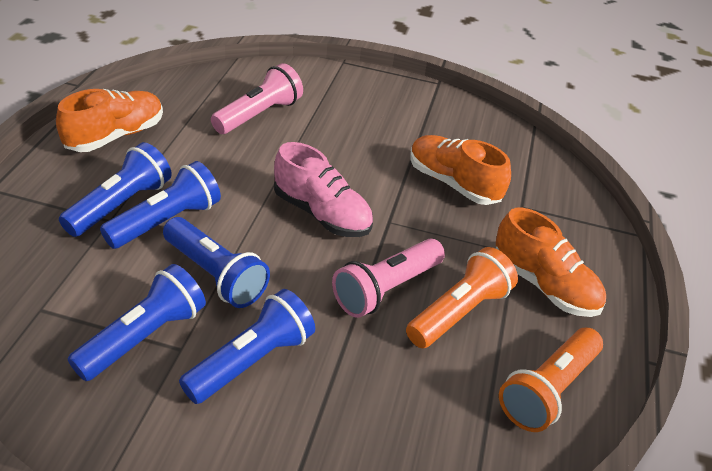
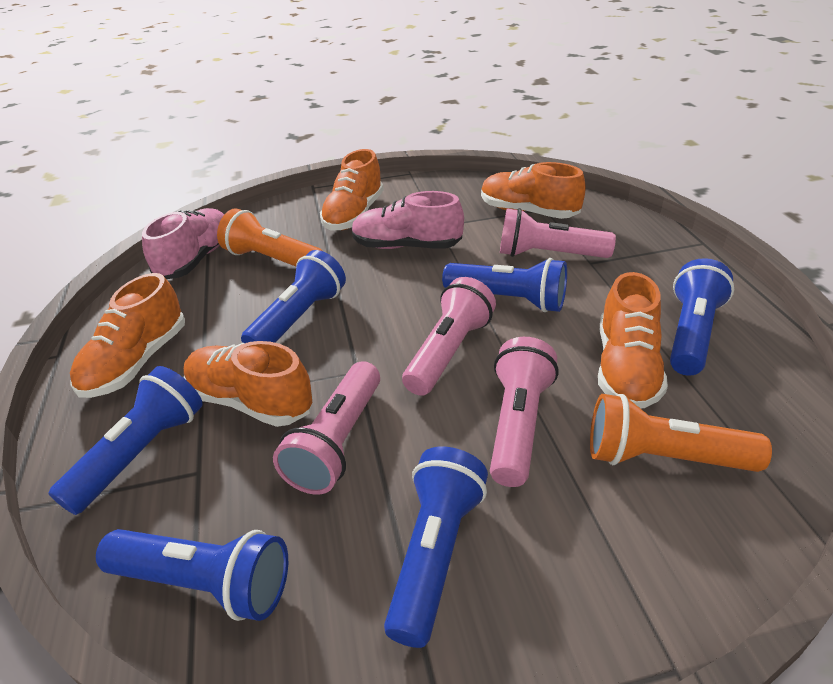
blue flashlight: [59,142,172,237] [68,264,206,381] [100,161,221,249] [163,217,270,308] [179,289,315,404] = 5 -> [48,366,203,515] [96,529,288,621] [241,250,346,343] [384,447,488,648] [442,258,567,312] [670,258,734,376] = 6
orange shoe: [56,89,163,152] [410,135,511,205] [496,208,606,317] = 3 -> [70,273,185,398] [184,341,313,427] [320,149,384,231] [481,162,586,219] [598,272,668,409] = 5
pink flashlight: [211,63,303,134] [332,239,445,318] = 2 -> [273,361,380,495] [402,277,496,396] [490,337,559,487] [500,208,616,258] = 4
pink shoe: [274,142,373,237] = 1 -> [142,208,224,279] [352,191,464,249] = 2

